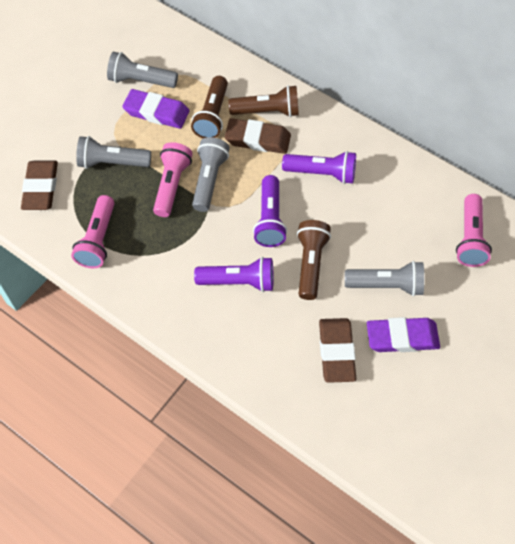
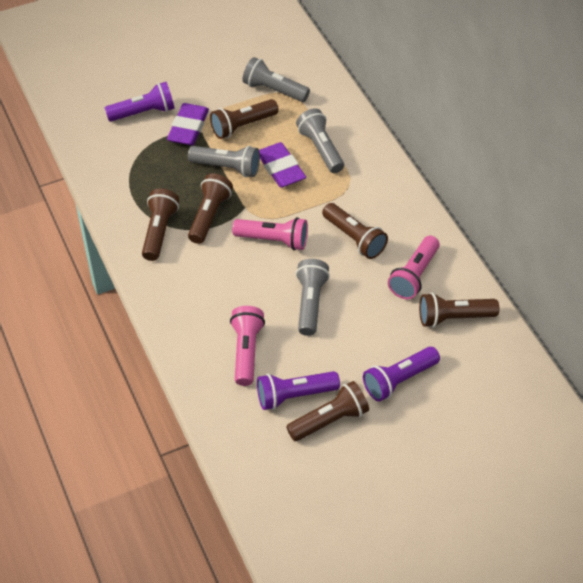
brown eraser: [21,161,58,210] [225,118,291,154] [319,318,356,383] = 3 -> none = 0
brown flashlight: [191,76,228,138] [228,85,299,117] [297,220,331,300] = 3 -> [142,189,179,261] [188,173,233,244] [210,99,279,139] [286,381,369,441] [322,203,388,259] [419,293,499,327] = 6

